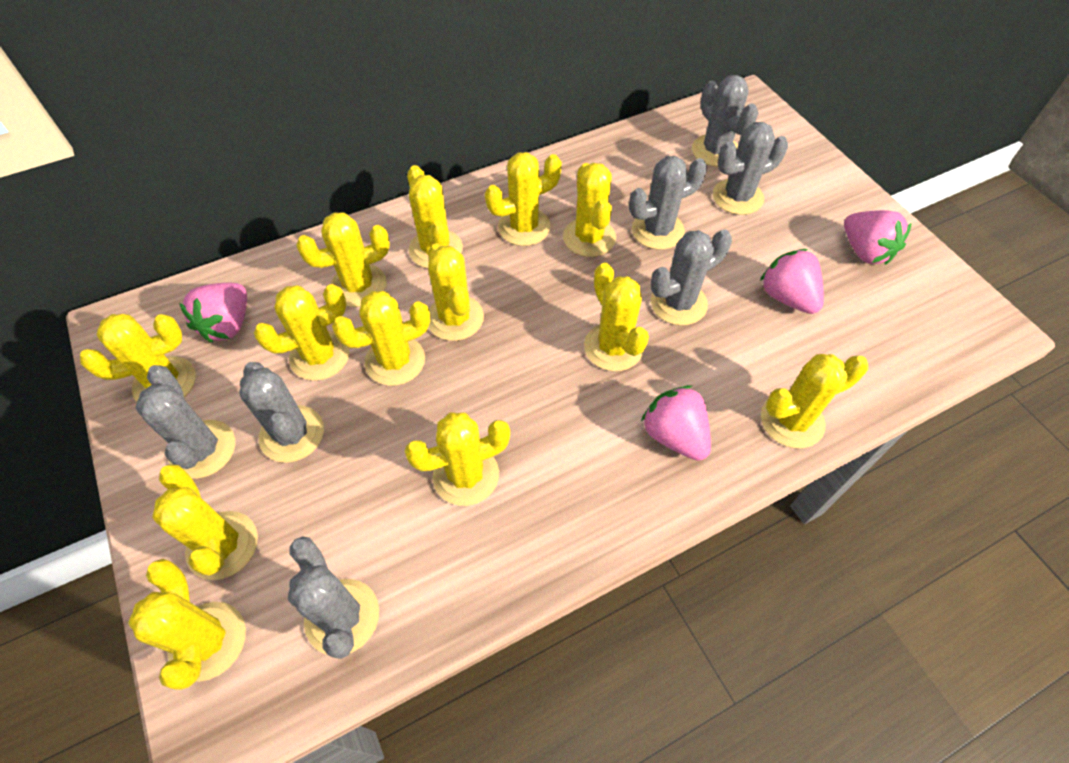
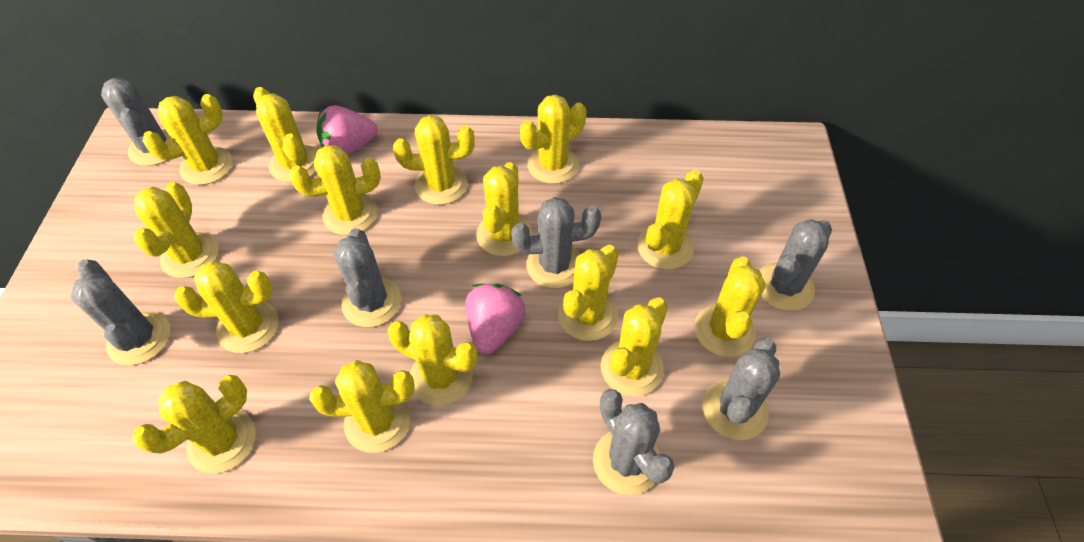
pink strawberry: [179,283,247,343] [641,385,711,461] [760,249,824,314] [844,210,911,265] = 4 -> [317,105,378,155] [465,284,525,355] = 2
yellow cactus: [80,314,196,402] [128,559,246,690] [152,464,258,580] [254,284,350,381] [296,212,390,307] [332,291,430,386] [405,412,510,506] [407,165,463,268] [428,243,484,341] [485,152,562,246] [563,163,616,257] [584,263,649,371] [761,354,868,448] = 13 -> [132,375,256,474] [134,182,219,278] [143,94,233,185] [174,261,279,353] [253,87,317,182] [289,145,381,235] [309,360,415,453] [388,314,478,406] [393,115,475,205] [476,162,532,256] [520,95,586,184] [558,245,619,341] [600,297,668,396] [637,169,704,270] [694,256,766,357] = 15

